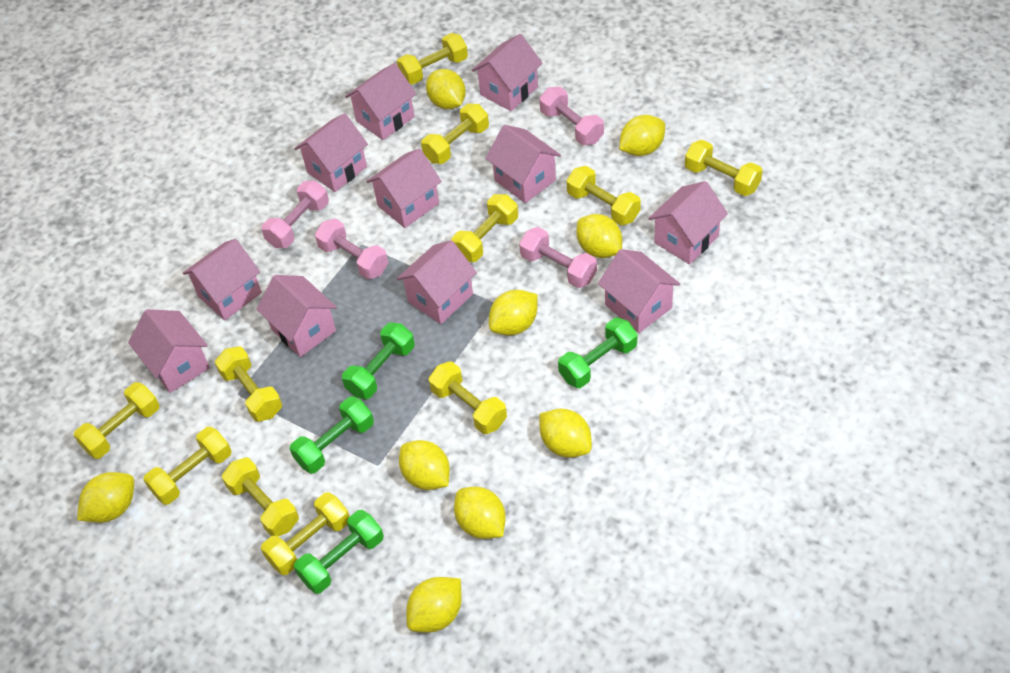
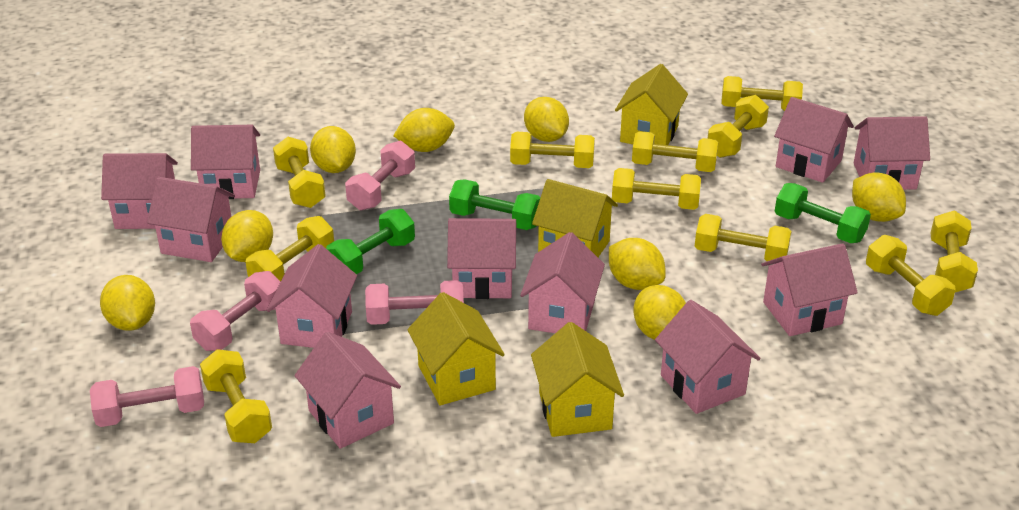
green dumbbell: [290,397,374,473] [294,510,384,594] [342,323,415,399] [558,317,637,388] = 4 -> [326,209,415,274] [449,179,540,230] [775,183,871,243] = 3
yellow house: none = 0 -> [407,292,505,405] [531,322,624,437] [532,179,618,257] [615,64,688,145] = 4
yellow lemon: [77,472,134,523] [399,440,450,490] [406,577,462,632] [426,69,466,109] [454,487,506,539] [489,290,538,335] [539,409,592,458] [577,214,622,258] [619,115,665,156] = 9 -> [100,275,155,331] [221,210,273,262] [310,126,356,173] [393,108,455,152] [524,97,569,142] [609,238,666,290] [633,285,686,340] [852,172,906,222] = 8

